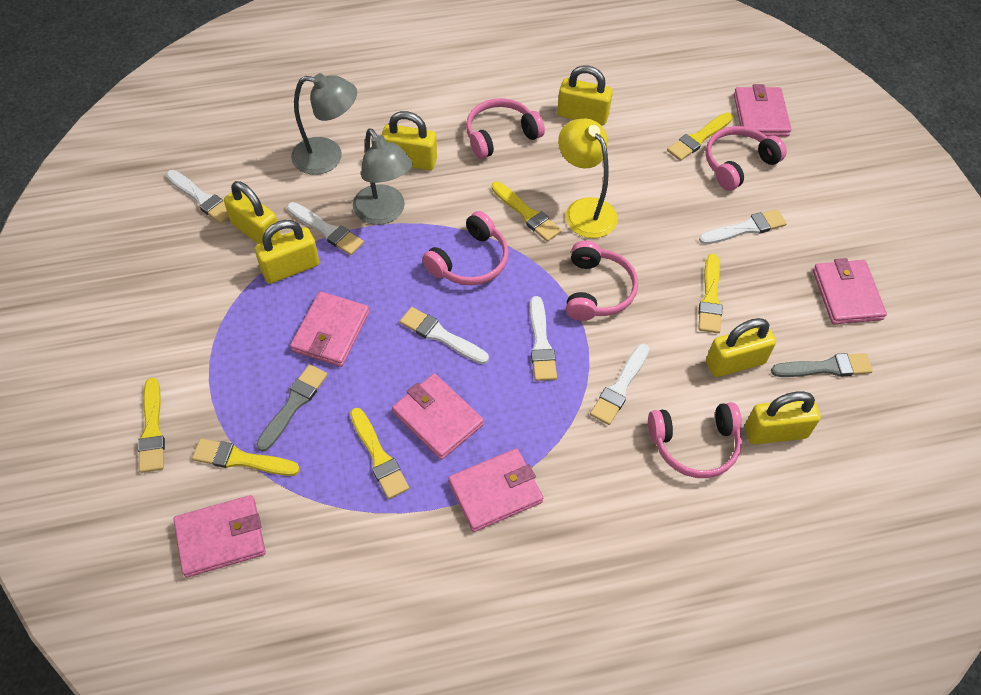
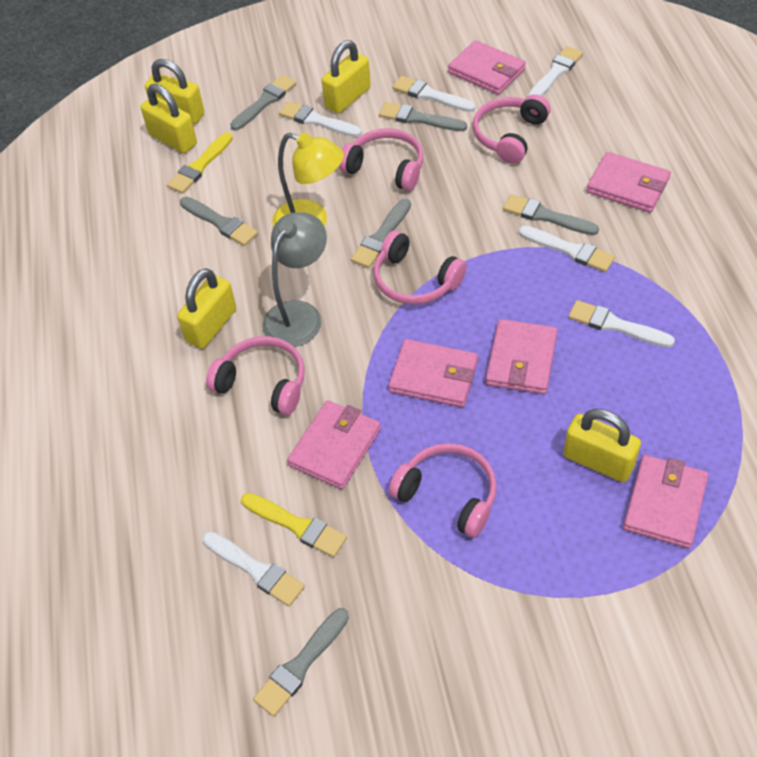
grey brush: [256,364,328,452] [771,353,873,377] = 2 -> [180,197,258,246] [230,75,296,131] [253,608,349,717] [351,199,411,268] [379,102,467,131] [503,194,599,235] = 6
grey lamp: [291,73,357,175] [353,129,413,225] = 2 -> [262,212,327,347] = 1
yellow brush: [138,378,165,473] [192,438,300,476] [350,408,409,499] [491,182,562,242] [667,112,733,161] [698,254,723,333] = 6 -> [167,132,233,194] [241,493,347,558] = 2
yellow padlock: [224,181,281,244] [255,220,319,284] [382,111,437,170] [557,65,613,126] [706,318,776,377] [745,391,821,445] = 6 -> [141,84,197,153] [145,59,204,124] [177,268,236,349] [322,40,371,114] [564,409,641,482] = 5

